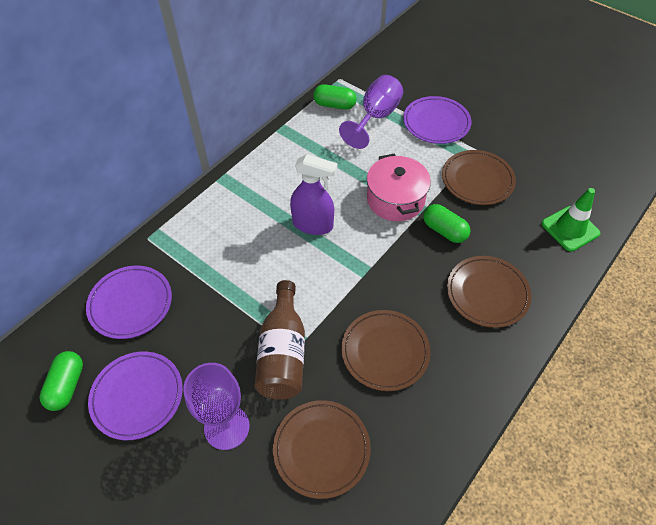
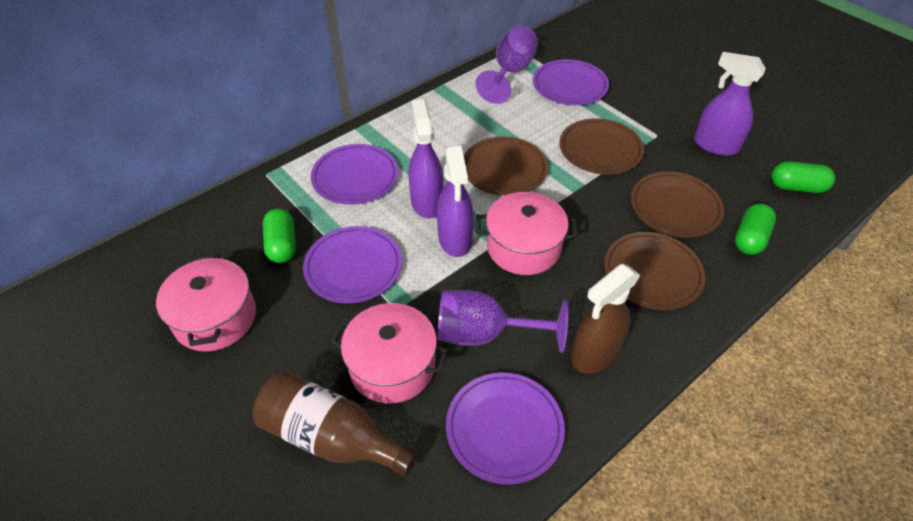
brown spray bottle: none = 0 -> [571,264,640,373] = 1
green traffic cone: [541,188,600,252] = 1 -> none = 0
pink pot: [367,154,431,221] = 1 -> [156,254,256,352] [331,303,449,403] [476,192,578,275] = 3
purple plate: [86,266,172,339] [88,351,183,440] [403,96,471,144] = 3 -> [303,226,402,303] [311,144,398,205] [446,372,565,484] [533,59,609,105] = 4
purple spray bottle: [290,154,337,235] = 1 -> [409,99,444,218] [437,146,474,257] [694,52,766,156] = 3

